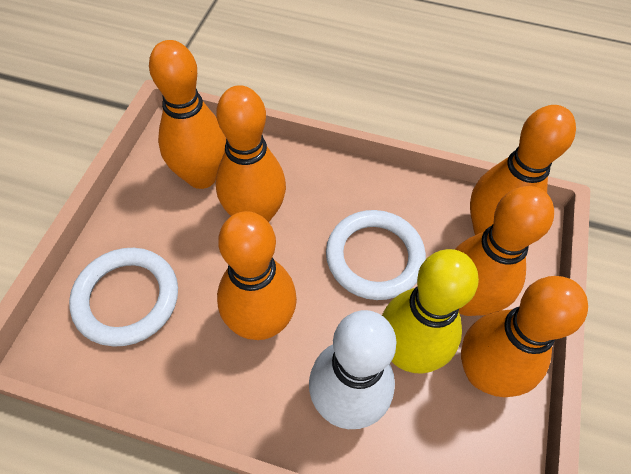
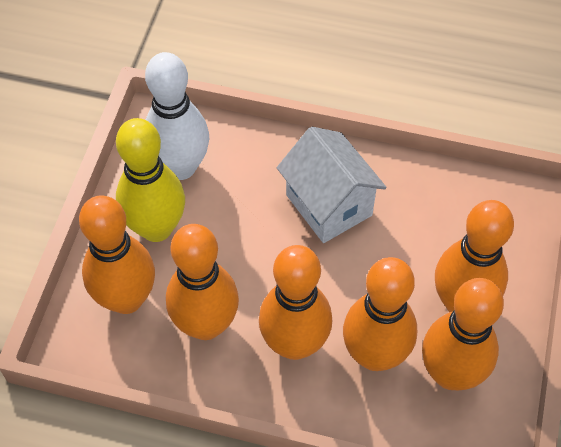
white house: none = 0 -> [277,127,387,243] = 1
white ring: [69,248,178,347] [326,210,426,300] = 2 -> none = 0

